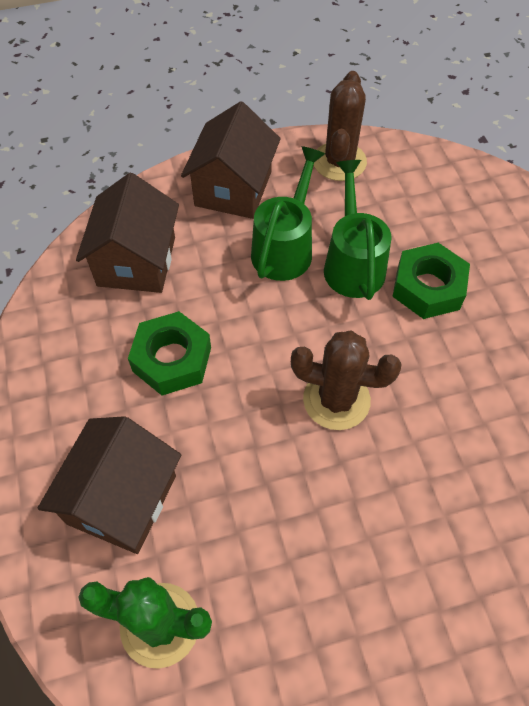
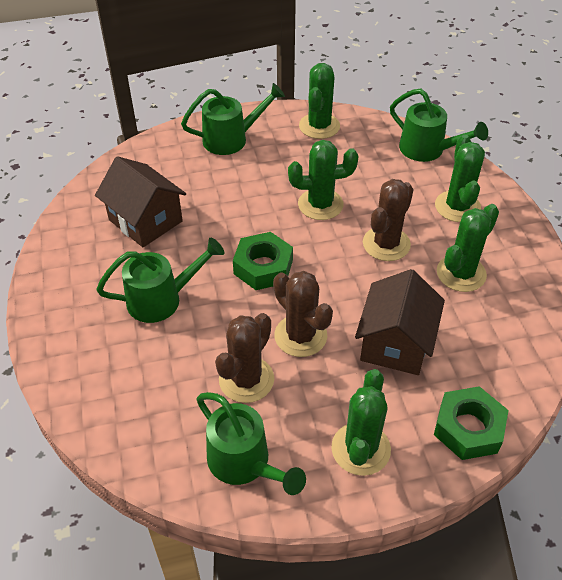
brown cactus: [291,331,402,430] [314,71,367,181] = 2 -> [215,313,274,403] [273,271,333,357] [363,179,414,261] = 3
brown house: [38,416,181,554] [76,173,179,293] [181,101,281,219] = 3 -> [95,156,186,247] [355,269,445,375] = 2
green cactus: [78,577,212,669] = 1 -> [288,140,358,220] [299,63,340,139] [331,369,391,476] [435,134,485,222] [437,204,499,292] = 5
green watering can: [251,146,325,281] [324,160,392,300] = 2 -> [96,238,224,323] [181,83,285,155] [196,392,306,495] [390,89,488,162] = 4

